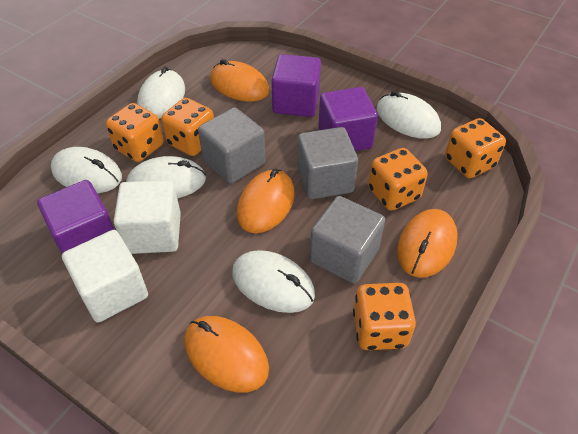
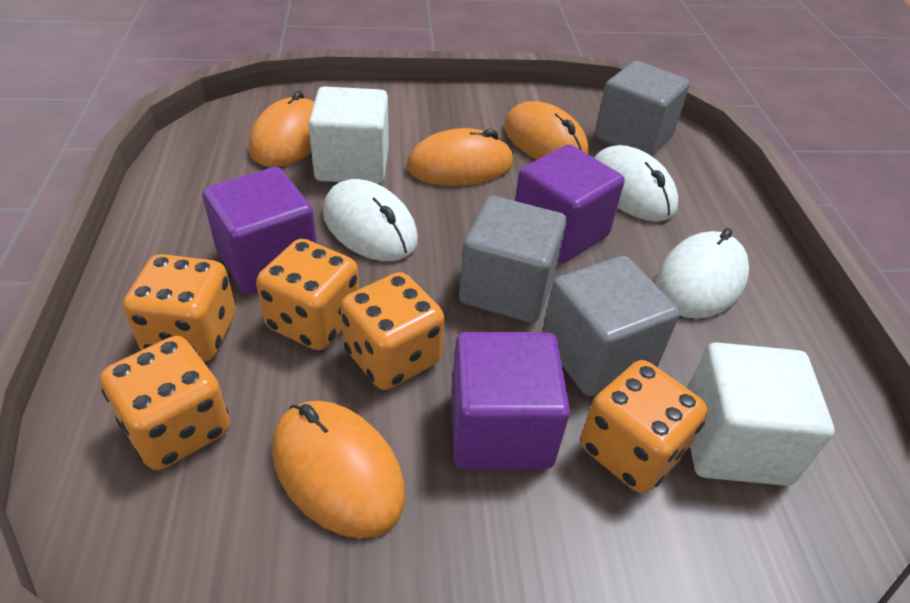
white mouse: [51,147,122,193] [126,156,206,199] [137,67,185,119] [232,250,315,313] [377,91,441,139] = 5 -> [323,179,418,261] [594,145,678,222] [657,228,749,319] = 3

